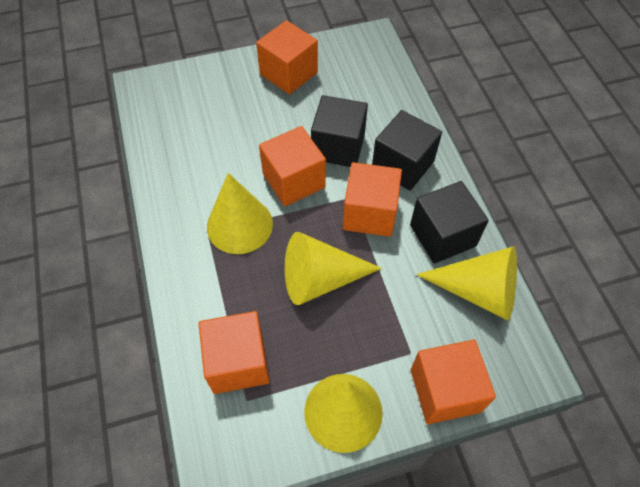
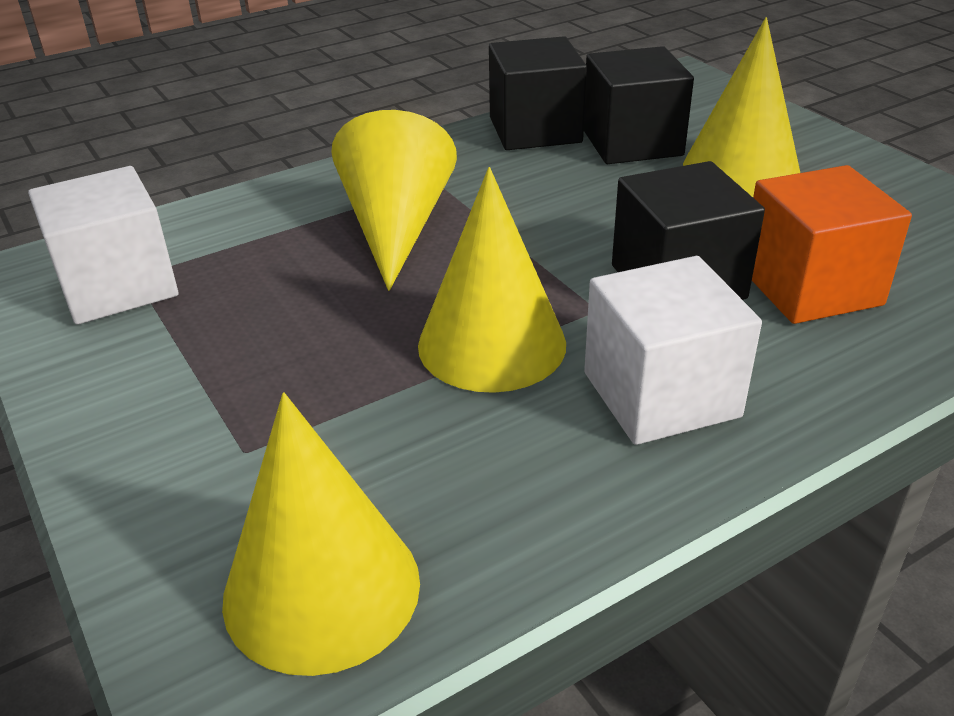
orange cube: [198,311,270,394] [256,20,318,95] [259,126,326,206] [343,162,402,237] [411,339,496,424] = 5 -> [752,165,912,324] = 1
white cube: none = 0 -> [28,166,178,325] [584,256,762,445] = 2

